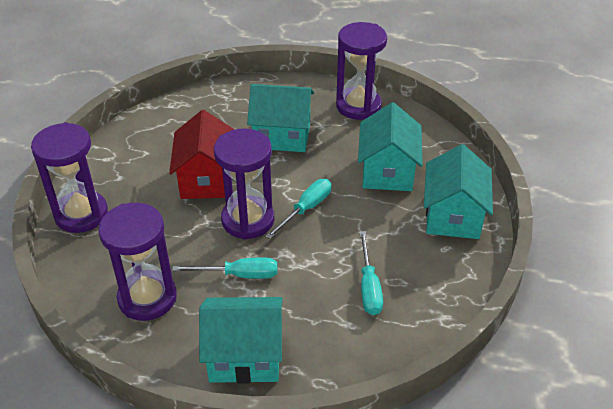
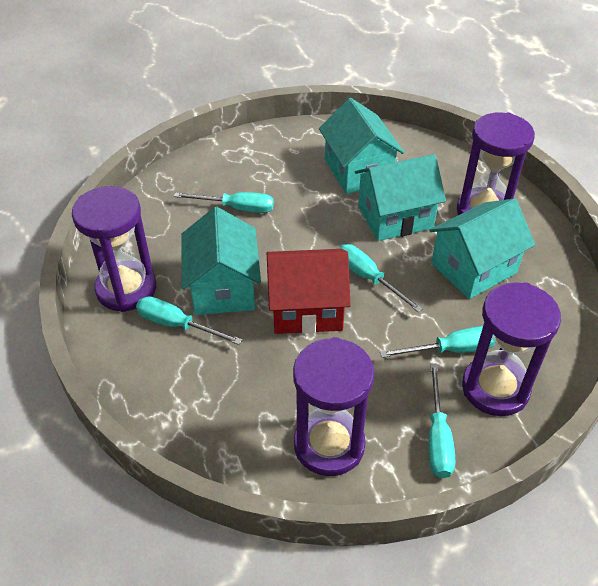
turquoise screwdriver: [172,257,277,279] [265,179,331,239] [360,231,383,315] = 3 -> [136,296,242,345] [174,192,274,213] [338,244,423,312] [380,326,496,358] [428,363,455,478] = 5

